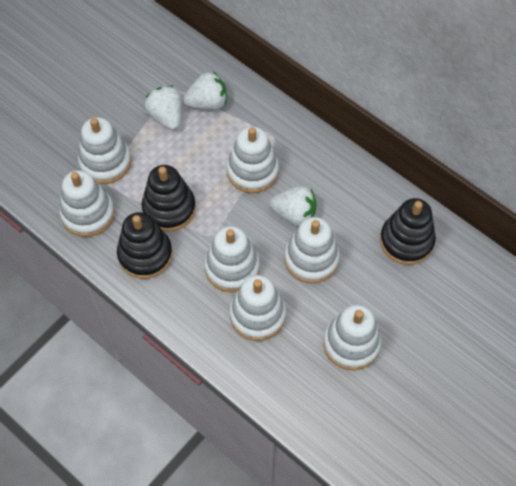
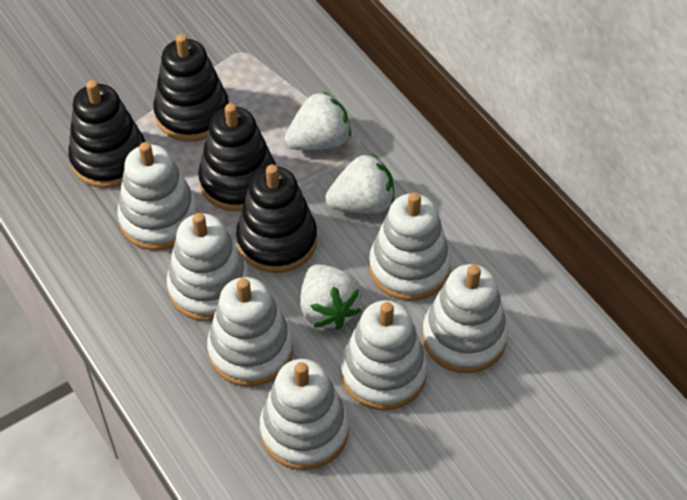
black stacking toy: [117,212,172,279] [142,165,196,232] [380,198,436,265] = 3 -> [68,80,145,188] [153,34,229,142] [198,103,276,212] [236,164,317,273] = 4

